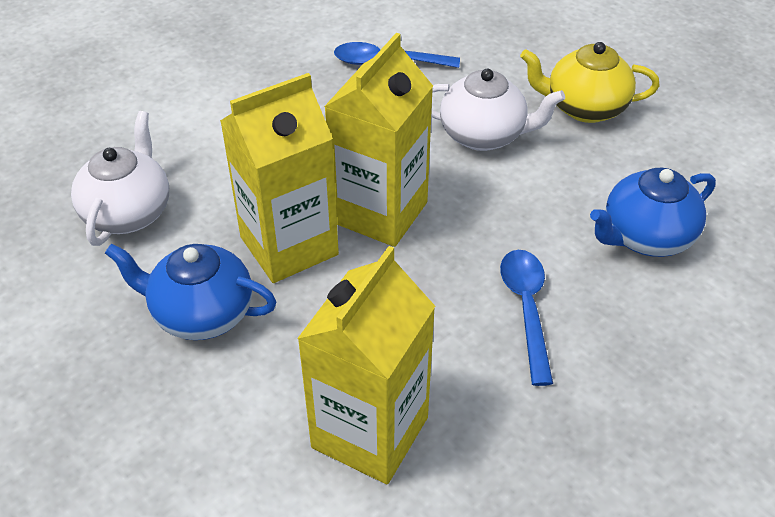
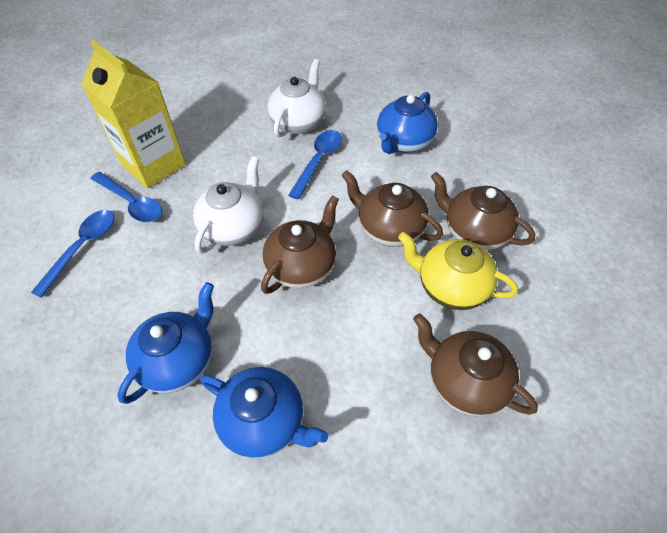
blue spoon: [334,42,460,68] [500,250,553,386] = 2 -> [31,210,114,298] [91,172,162,222] [288,130,342,200] = 3
blue teapot: [105,244,276,340] [590,168,716,257] = 2 -> [117,282,214,404] [200,367,328,459] [377,92,438,154] = 3
brown teapot: none = 0 -> [261,195,339,294] [341,170,443,247] [413,313,538,417] [431,172,535,250] = 4
yellow carton: [220,73,339,283] [297,246,435,484] [324,33,433,247] = 3 -> [81,40,186,189] = 1

